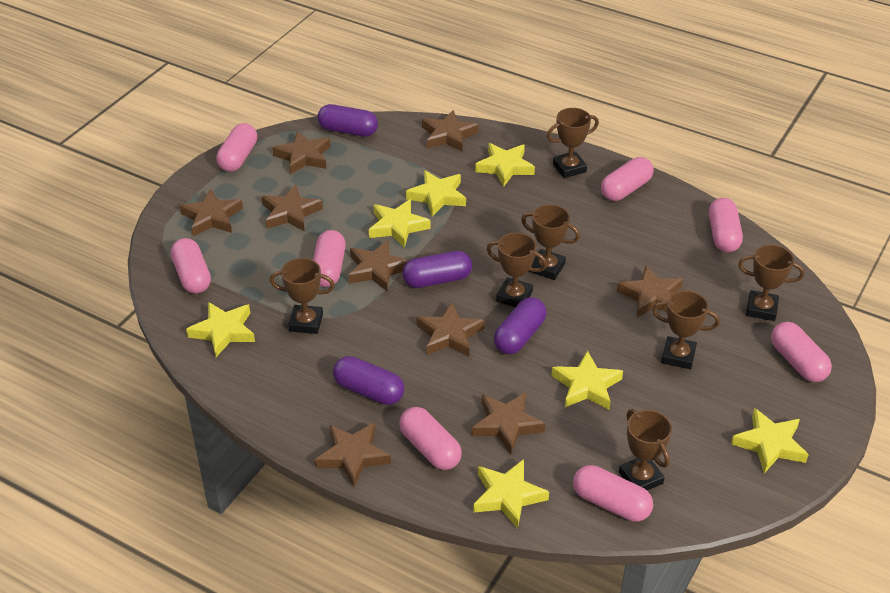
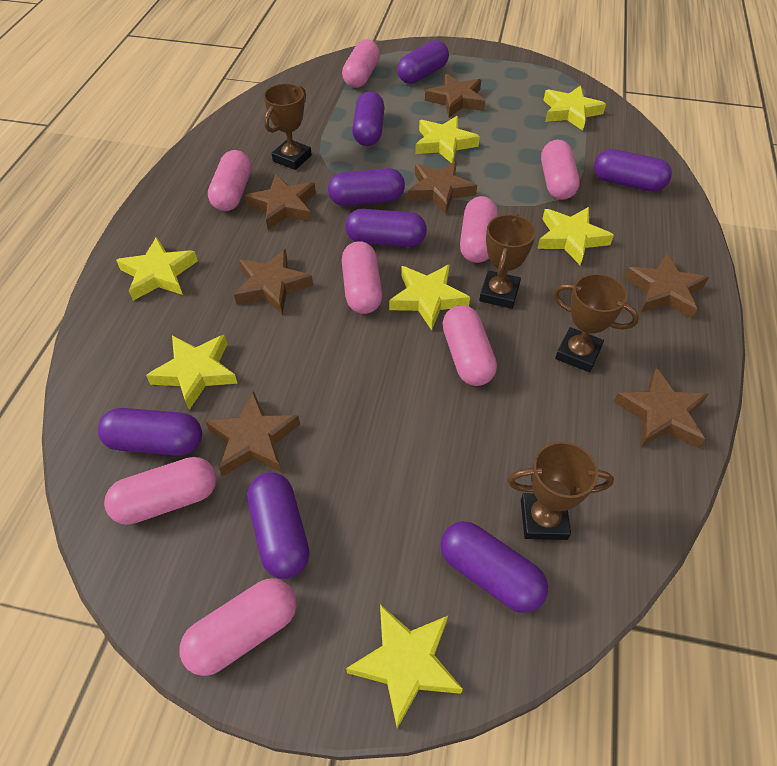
brown star: [180,189,243,236] [261,185,323,232] [272,131,331,175] [315,422,391,487] [348,240,410,291] [416,302,485,357] [422,110,479,152] [472,392,545,454] [617,265,683,317] = 9 -> [205,391,300,476] [234,249,313,315] [245,174,316,230] [407,161,477,214] [425,74,485,118] [614,368,708,448] [624,253,709,319] = 7
brown trophy: [270,258,335,334] [486,232,547,307] [521,204,580,280] [547,108,599,178] [619,409,672,490] [652,291,720,369] [738,245,805,321] = 7 -> [264,83,312,170] [479,214,536,309] [508,441,614,540] [553,273,639,372] = 4
purple capsule: [317,104,378,137] [333,356,404,405] [402,251,472,288] [494,297,547,354] = 4 -> [98,408,202,456] [247,472,309,579] [328,168,405,206] [345,209,427,247] [352,91,385,146] [397,40,449,84] [441,521,548,613] [594,149,672,192] = 8

